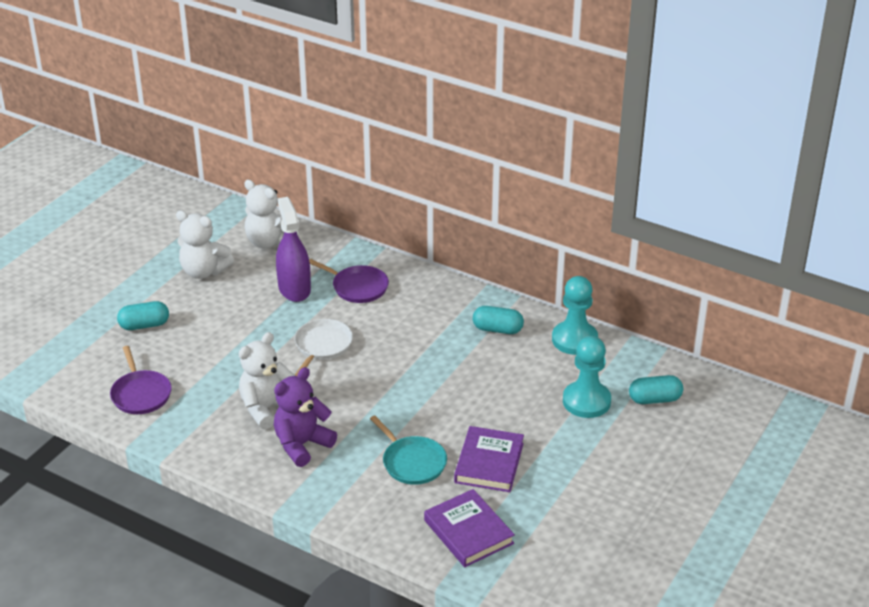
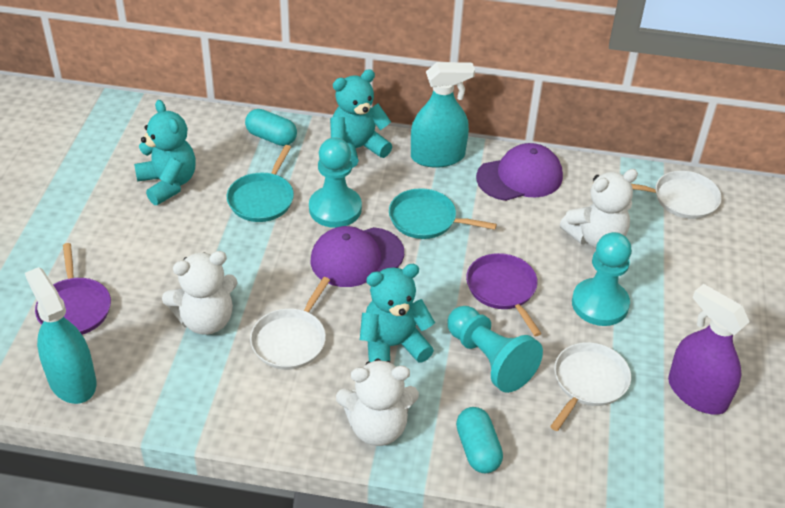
purple book: [424,489,515,567] [454,426,524,492] = 2 -> none = 0
purple cap: none = 0 -> [311,226,404,287] [476,143,563,201] = 2
purple teddy bear: [274,367,337,467] = 1 -> none = 0
turquoise capsule: [117,301,169,330] [473,306,524,334] [629,375,683,404] = 3 -> [245,109,297,146] [456,407,503,474] = 2
turquoise pan: [370,416,447,485] = 1 -> [227,145,294,222] [389,188,497,239] = 2
turquoise pawn: [552,276,598,355] [563,336,611,418] = 2 -> [309,137,362,228] [447,306,543,393] [572,232,632,326] = 3
turquoise spray bottle: none = 0 -> [25,267,96,404] [411,62,475,168] = 2
turquoise teddy bear: none = 0 -> [134,100,196,205] [330,69,392,168] [360,264,435,363] = 3
white pan: [295,319,353,376] = 1 -> [250,277,330,370] [550,342,631,431] [631,171,722,219] = 3

